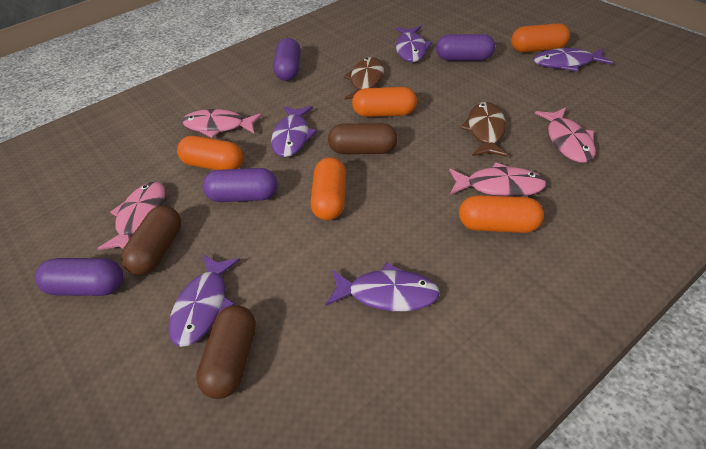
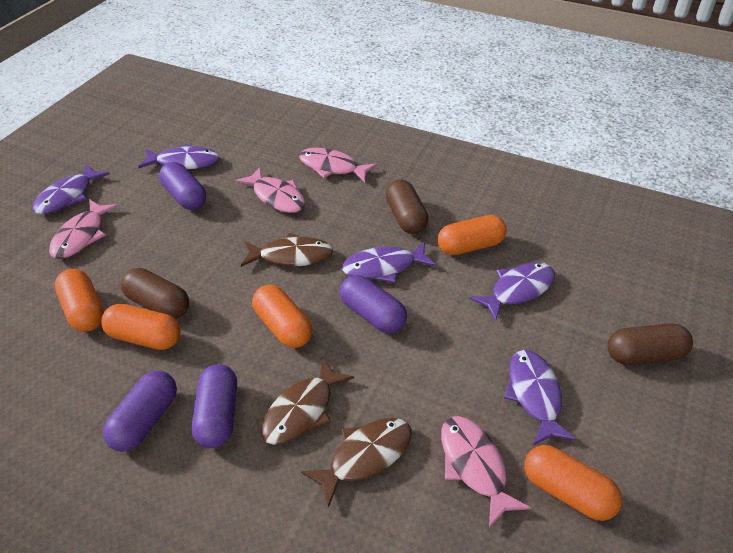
brown fish: [343,57,384,99] [460,102,508,157] = 2 -> [241,233,333,267] [261,358,354,445] [301,418,412,508] = 3

